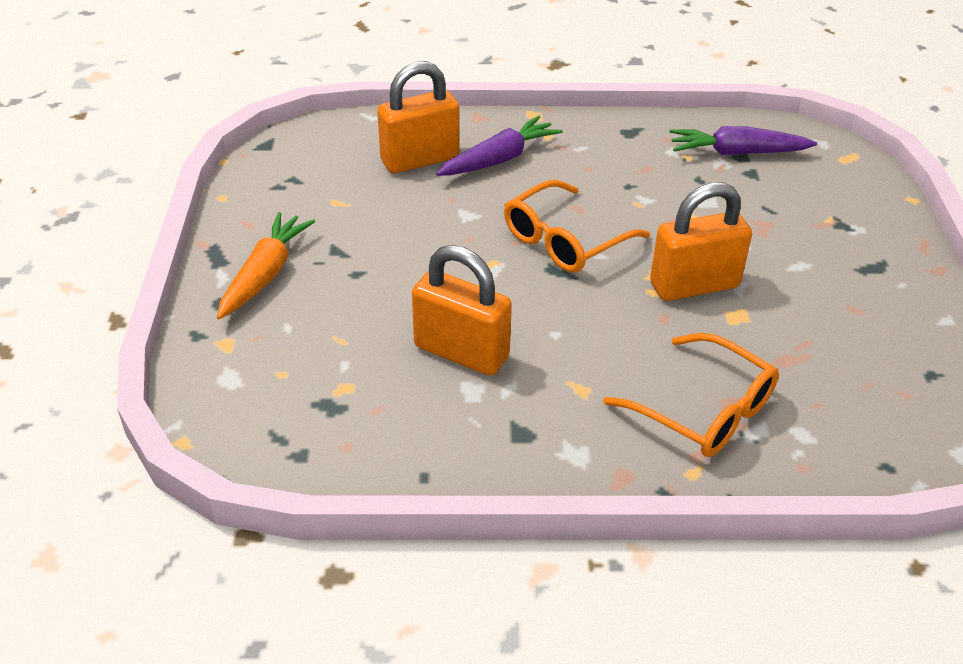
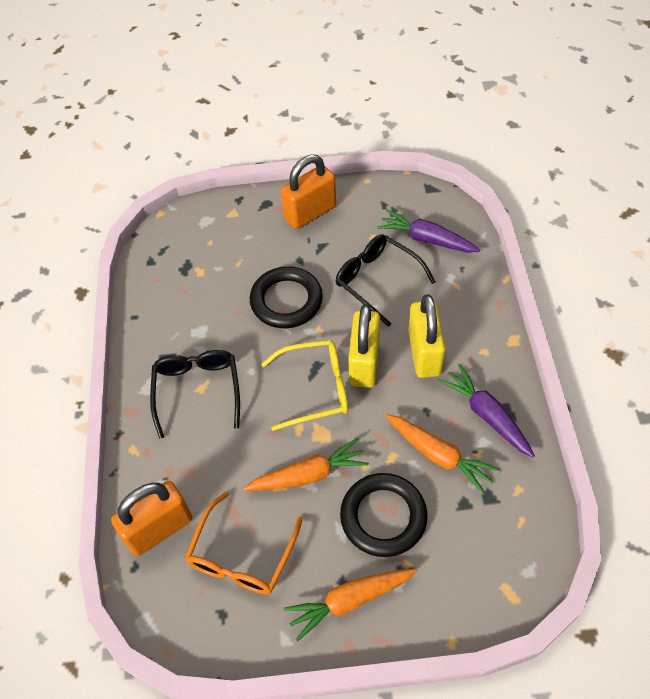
black glasses: none = 0 -> [150,350,240,439] [336,234,435,327] = 2
black ring: none = 0 -> [250,266,323,328] [340,473,428,557] = 2
orange carrot: [217,212,315,319] = 1 -> [243,438,369,491] [284,569,417,642] [385,414,500,494] = 3
orange glasses: [504,180,650,273] [603,333,779,457] = 2 -> [185,492,303,595] = 1
orange padlock: [377,61,460,173] [412,245,512,376] [650,183,752,301] = 3 -> [111,481,192,556] [281,155,336,229] = 2
yellow glasses: none = 0 -> [261,340,348,431] = 1
yellow padlock: none = 0 -> [348,304,380,388] [408,294,446,378] = 2

